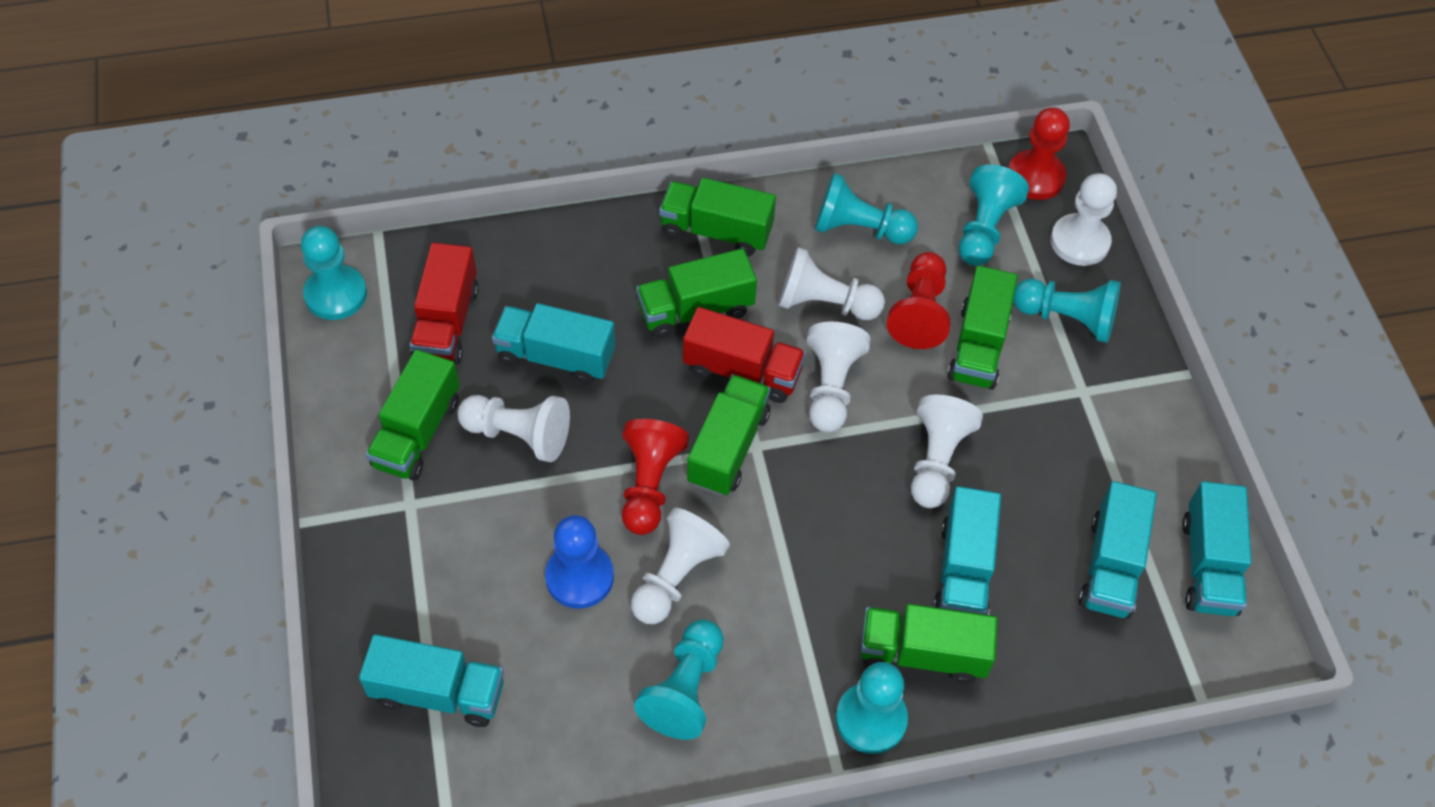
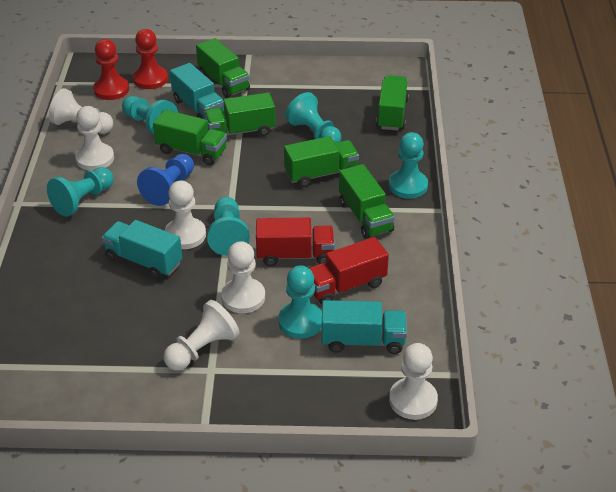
red pawn: [622,419,689,535] [887,252,951,349] [1008,107,1070,200] = 3 -> [93,39,129,100] [133,29,168,89] = 2
turquoise truck: [359,634,504,727] [492,303,615,385] [933,486,1001,615] [1078,481,1157,619] [1182,481,1252,616] = 5 -> [102,220,182,279] [170,63,224,120] [321,300,407,354] = 3

